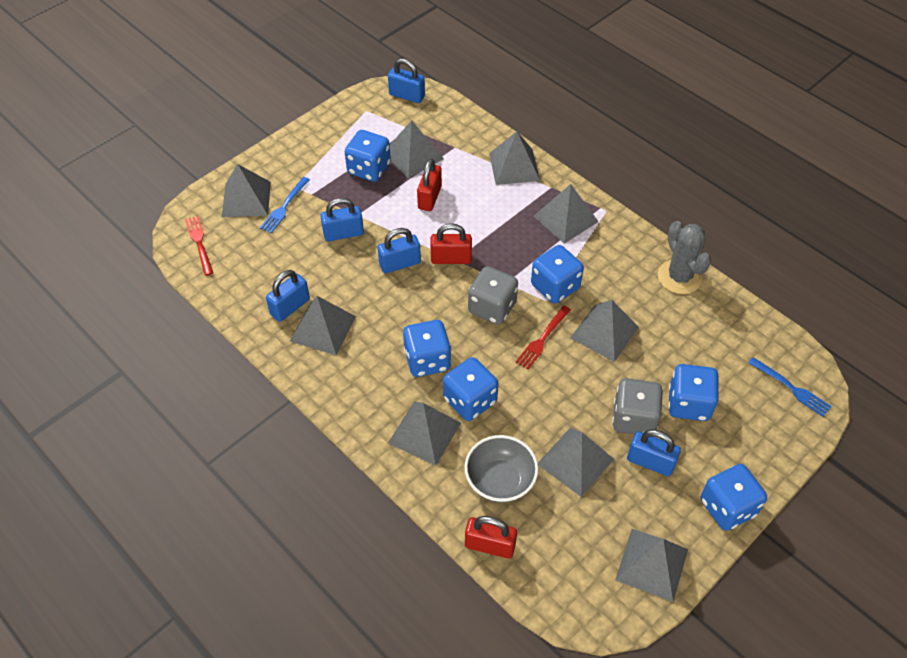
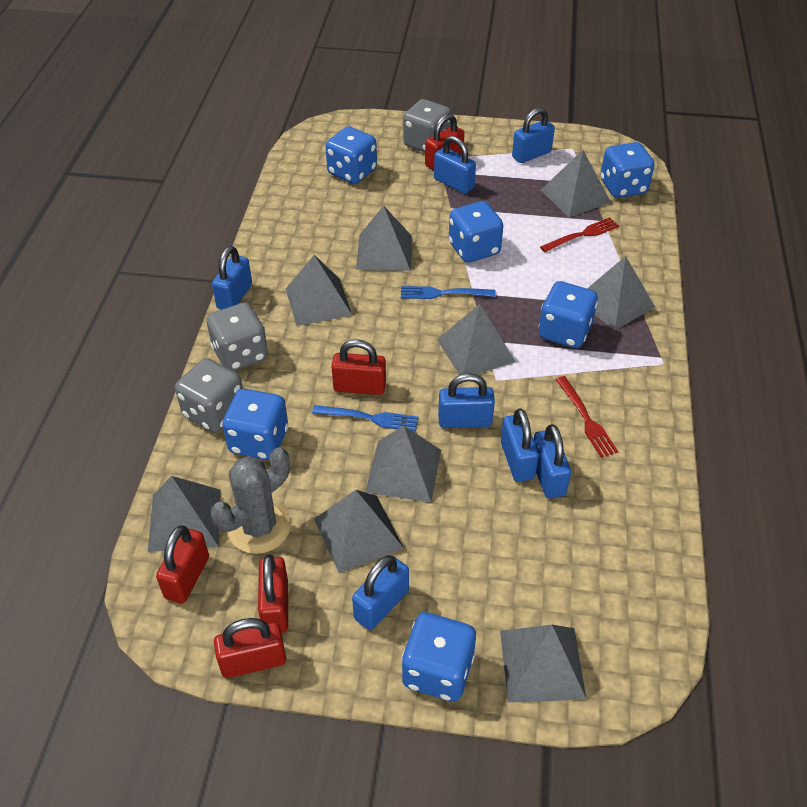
blue padlock: [266,270,310,322] [320,198,364,241] [378,228,421,273] [388,58,425,103] [627,429,681,476] = 5 -> [212,246,252,310] [352,555,409,630] [434,136,476,194] [438,373,495,428] [501,408,539,482] [512,108,555,163] [533,424,571,499] = 7
grey bowl: [465,435,539,503] = 1 -> none = 0
grey dice: [468,266,518,325] [612,378,663,434] = 2 -> [175,358,243,433] [206,302,268,371] [403,99,452,152] = 3
red padlock: [417,158,442,211] [431,223,472,264] [465,516,517,559] = 3 -> [156,526,209,604] [214,618,286,678] [258,555,288,633] [331,339,386,395] [425,114,465,171] = 5

